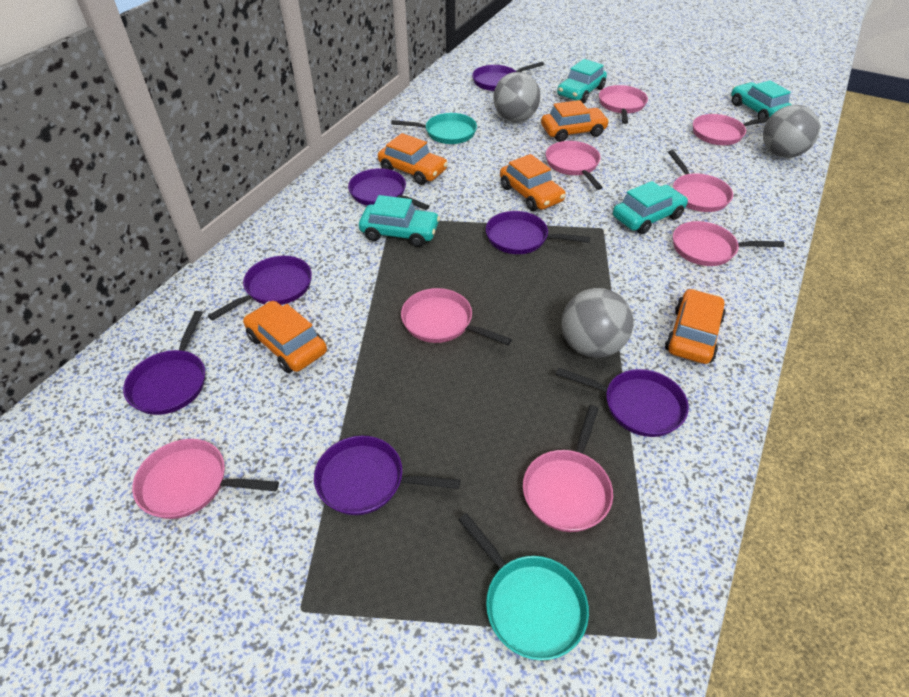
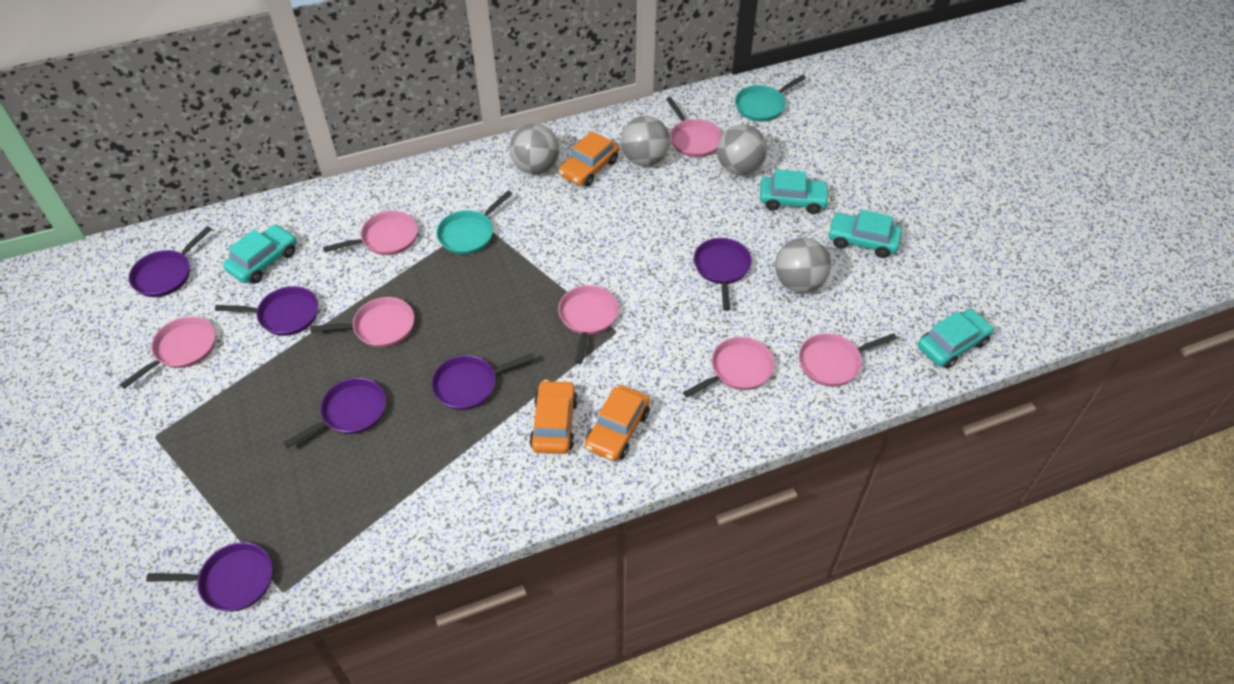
grey ball: [493,72,540,122] [562,288,633,358] [763,105,820,158] = 3 -> [509,124,559,174] [621,116,670,166] [717,124,767,175] [775,238,831,293] = 4
orange car: [243,301,327,373] [378,133,448,185] [500,154,566,211] [541,100,609,142] [665,289,726,364] = 5 -> [529,380,578,454] [559,131,619,187] [585,385,650,461] = 3
pink pan: [132,439,279,519] [401,288,512,345] [523,405,613,532] [546,141,603,190] [599,85,648,124] [668,150,733,212] [673,221,785,266] [693,114,770,145] = 8 -> [120,316,215,389] [310,297,414,347] [323,211,418,255] [558,285,619,364] [666,97,722,157] [683,337,775,398] [799,333,897,387] = 7
purple pan: [123,311,205,415] [208,256,312,320] [314,436,460,515] [348,168,429,210] [472,62,544,91] [486,211,590,254] [556,367,689,437] = 7 -> [129,226,212,297] [146,542,273,612] [215,286,318,336] [283,378,386,448] [431,354,534,410] [694,238,752,311] = 6

